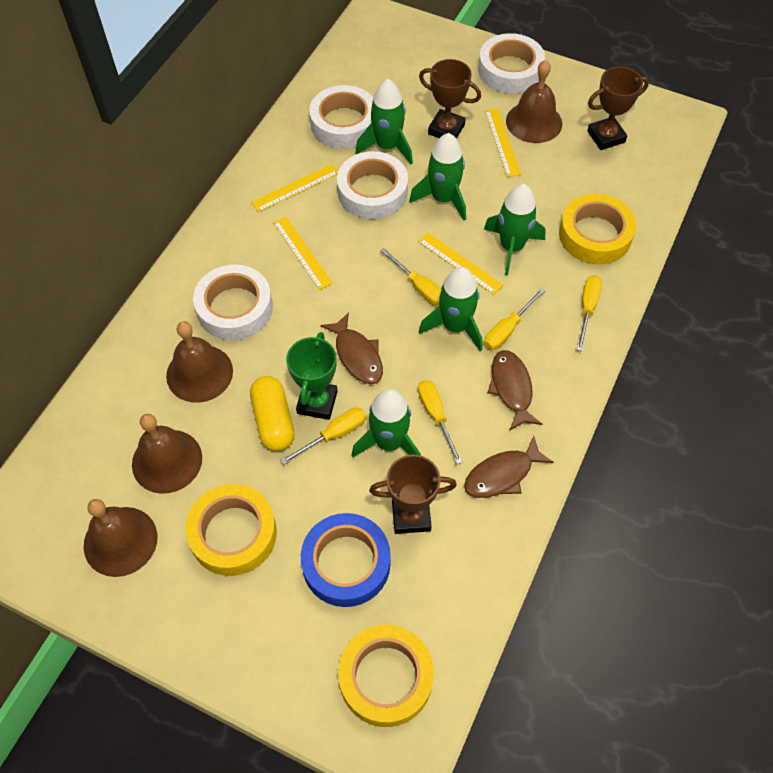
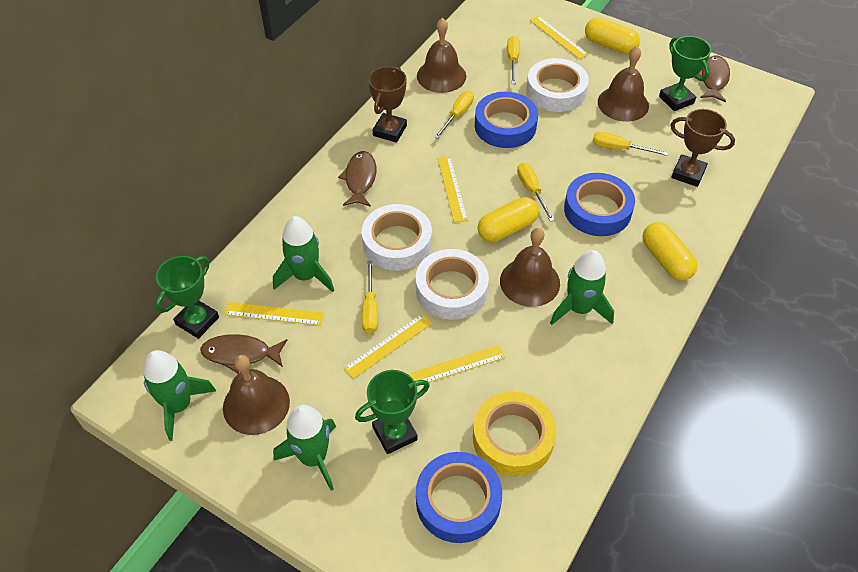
blue tape: [301,513,391,607] = 1 -> [416,452,502,543] [475,92,538,148] [564,173,635,236] = 3
brown trophy: [369,455,457,534] [419,59,481,139] [587,67,649,150] = 3 -> [368,66,407,143] [671,109,735,187] = 2
green rocket: [352,389,421,457] [356,79,413,164] [409,133,466,221] [419,267,482,351] [484,184,546,276] = 5 -> [143,350,216,441] [273,216,334,292] [273,405,336,491] [550,250,614,325] = 4
green trophy: [286,332,338,420] = 1 -> [155,256,219,339] [355,370,430,454] [659,36,711,111] = 3
white tape: [193,265,273,340] [309,85,373,149] [337,151,408,219] [478,33,545,94] = 4 -> [362,204,432,270] [416,249,489,320] [526,58,589,112] = 3
yellow capsule: [250,376,294,451] = 1 -> [477,197,539,242] [585,18,640,54] [642,222,698,281] = 3
yellow ruler: [251,164,338,212] [273,217,333,290] [418,232,503,295] [485,109,521,177] = 4 -> [225,302,324,326] [344,314,432,379] [408,345,506,386] [438,156,468,223] [530,16,588,59] = 5
yellow tape: [185,484,277,576] [338,625,434,727] [559,194,636,265] = 3 -> [473,392,557,476] = 1

